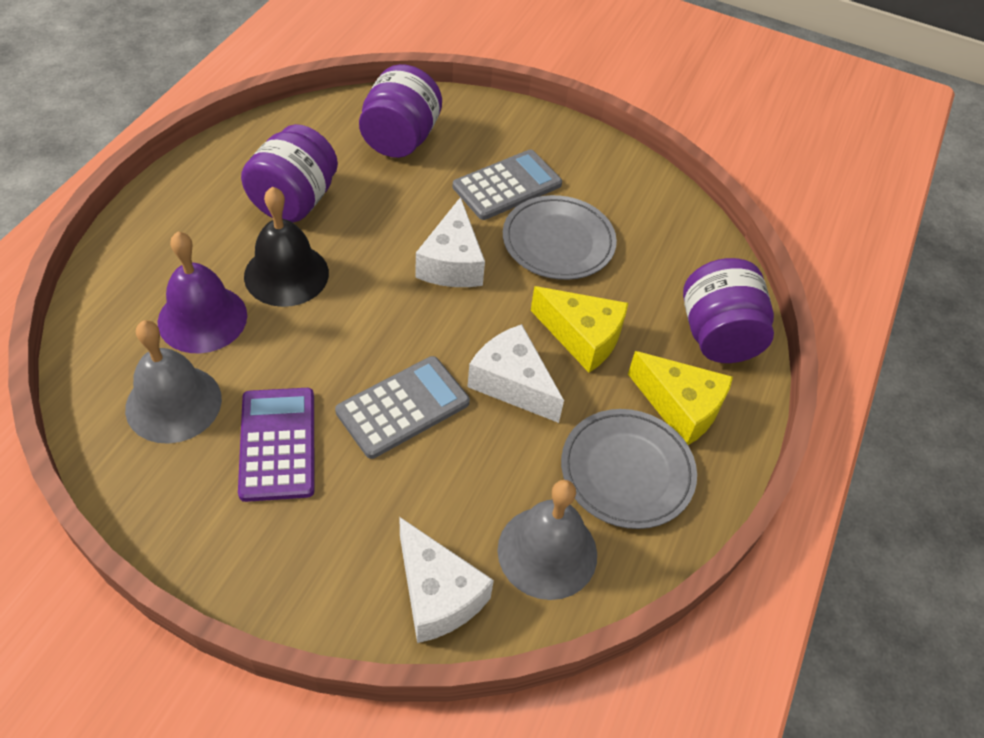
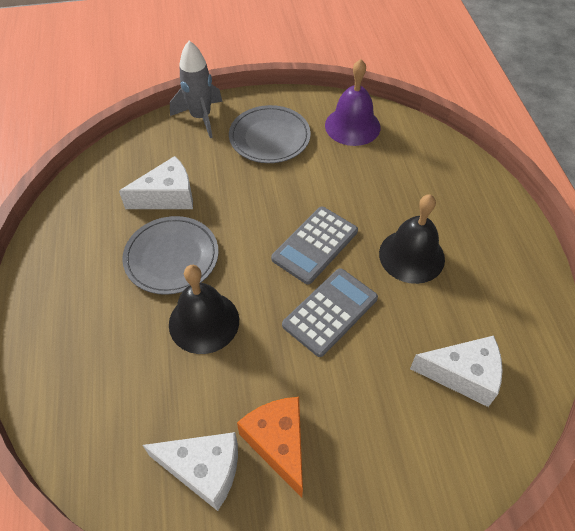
black bell: [244,186,329,307] = 1 -> [169,265,239,354] [379,194,445,284] = 2
grey bell: [125,320,222,444] [497,480,597,600] = 2 -> none = 0
grey rocket: none = 0 -> [170,41,222,138] = 1
orange cheese: none = 0 -> [237,397,303,498] = 1
purple calculator: [238,388,315,502] = 1 -> none = 0
purple jar: [241,124,338,222] [359,64,442,158] [683,258,774,363] = 3 -> none = 0
yellow cheese: [531,286,628,373] [628,351,733,445] = 2 -> none = 0

